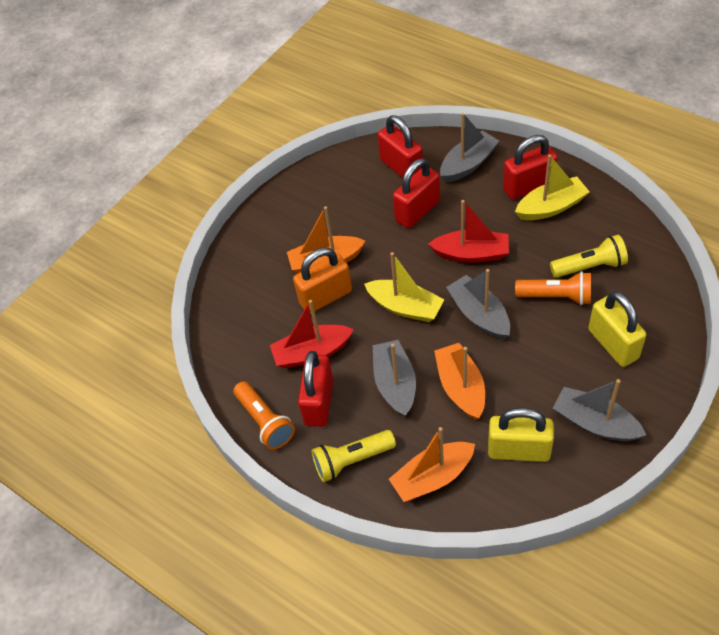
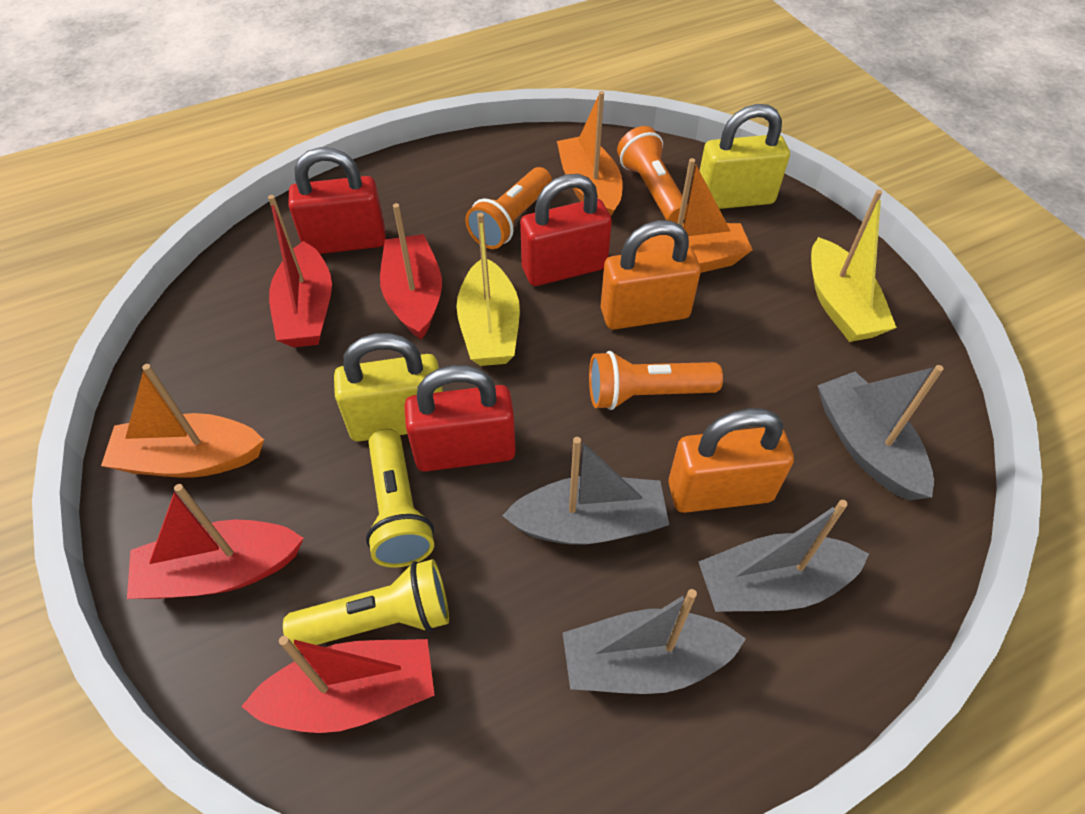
orange flashlight: [233,381,295,450] [515,271,591,305] = 2 -> [465,167,552,249] [589,351,723,410] [617,126,688,223] = 3
orange padlock: [293,248,352,314] = 1 -> [601,220,701,330] [668,408,794,513] = 2
red boat: [270,300,354,368] [429,200,509,263] = 2 -> [127,484,304,599] [241,636,435,733] [268,195,332,347] [380,203,442,340] = 4
red padlock: [298,351,333,427] [378,115,423,178] [393,158,440,228] [503,135,558,200] = 4 -> [288,147,386,254] [404,365,516,472] [520,174,612,286] = 3

